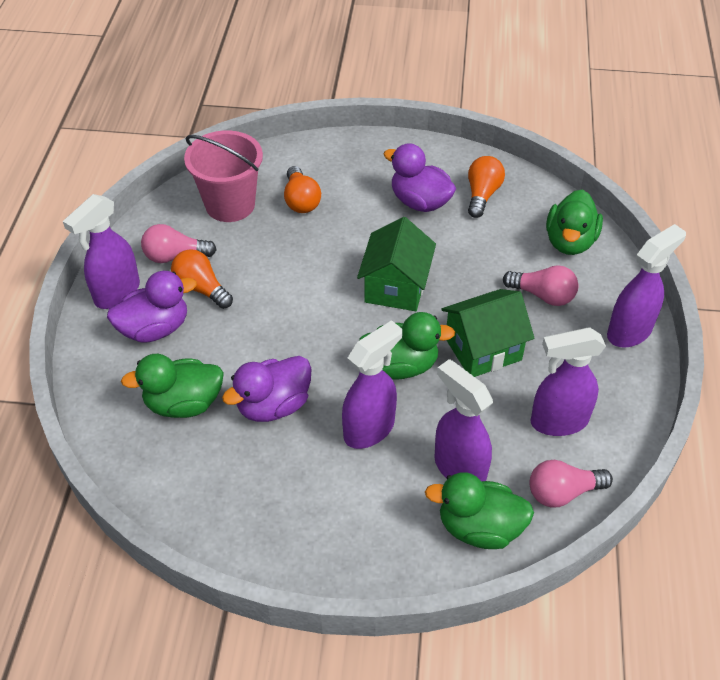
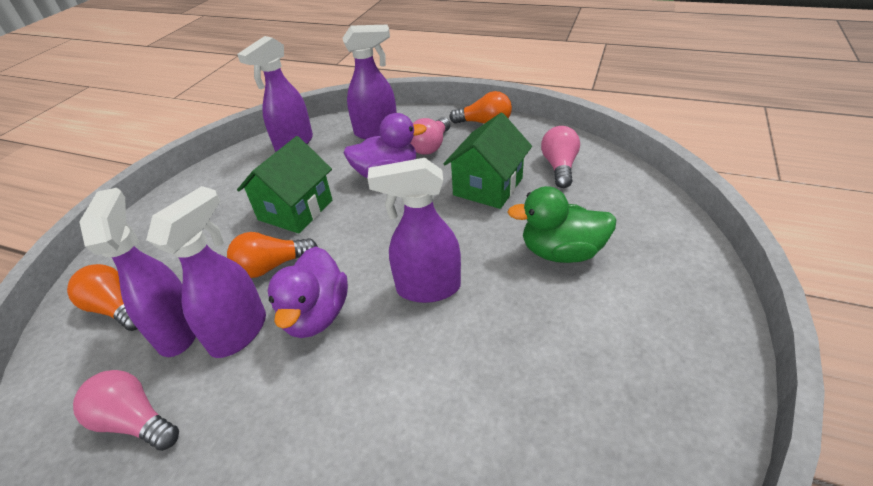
green duck: [121,354,224,418] [359,312,455,380] [425,472,534,549] [546,190,603,255] = 4 -> [508,186,616,263] = 1
pink bucket: [184,130,263,222] = 1 -> none = 0
purple duck: [107,271,197,342] [222,356,312,422] [384,143,456,212] = 3 -> [268,246,348,338] [344,113,427,178] = 2

